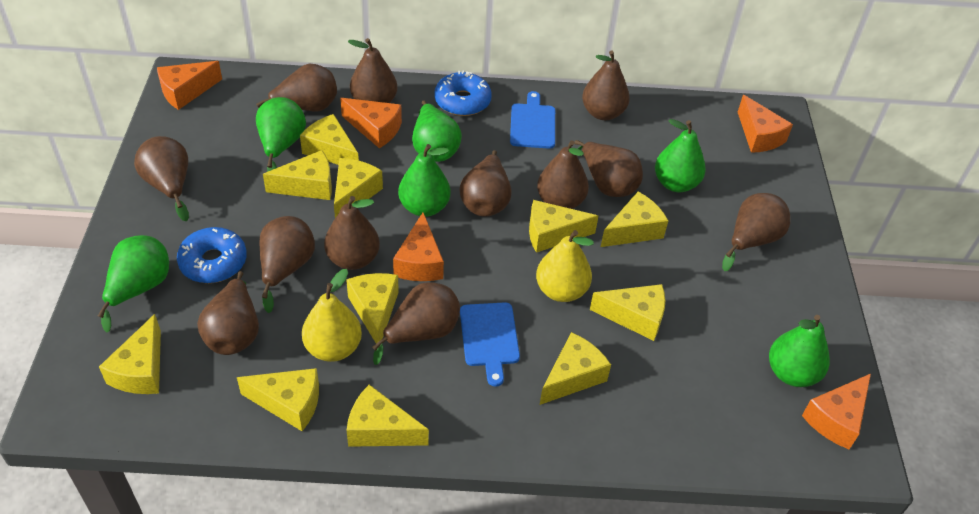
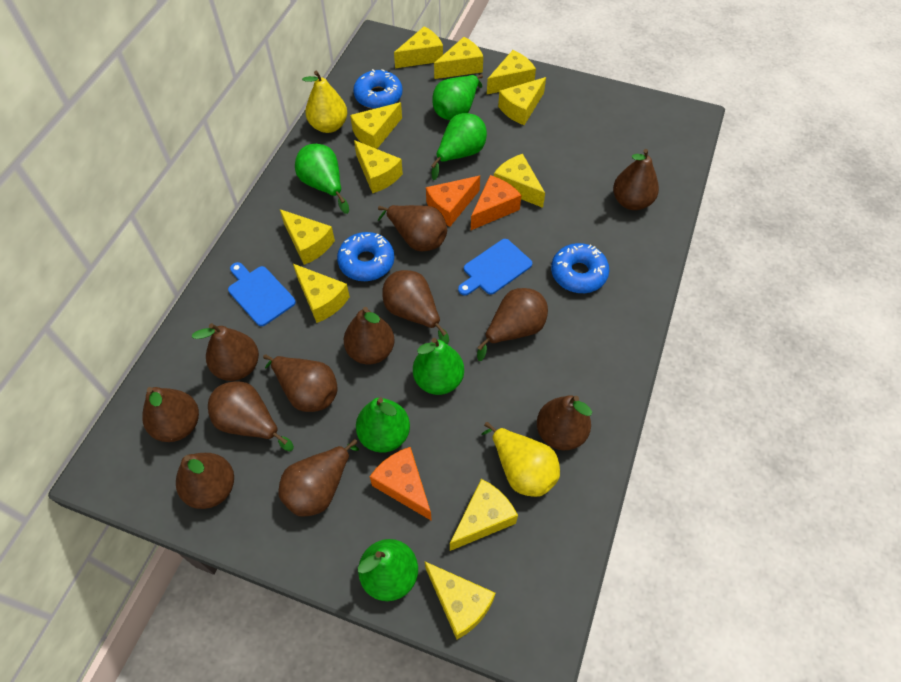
blue donut: [177,227,247,283] [434,71,492,116] = 2 -> [337,232,394,281] [353,69,402,109] [551,243,609,293] = 3
orange cheese: [157,61,222,110] [340,98,402,148] [393,213,444,281] [738,95,793,153] [802,374,871,449] = 5 -> [369,447,432,521] [426,176,480,227] [471,175,522,230] = 3

